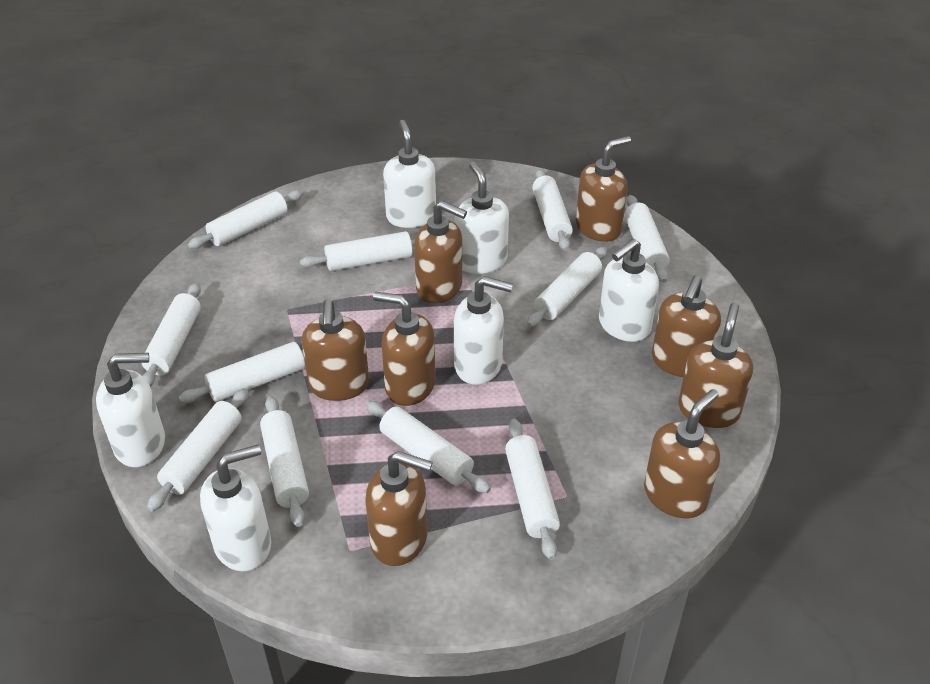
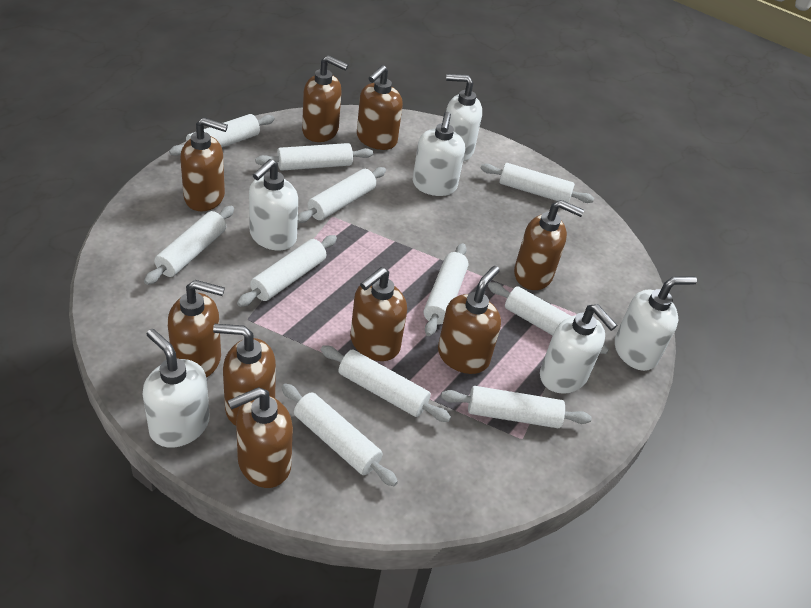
brown soap dispenser: [302,299,369,401] [365,451,433,566] [373,292,436,406] [414,201,467,303] [576,136,631,242] [644,389,720,518] [652,276,721,377] [678,303,753,428] = 8 -> [168,280,225,378] [180,117,228,211] [213,324,276,426] [228,387,293,488] [302,55,348,142] [350,267,407,361] [357,65,403,150] [438,266,501,374] [514,200,584,290] = 9

